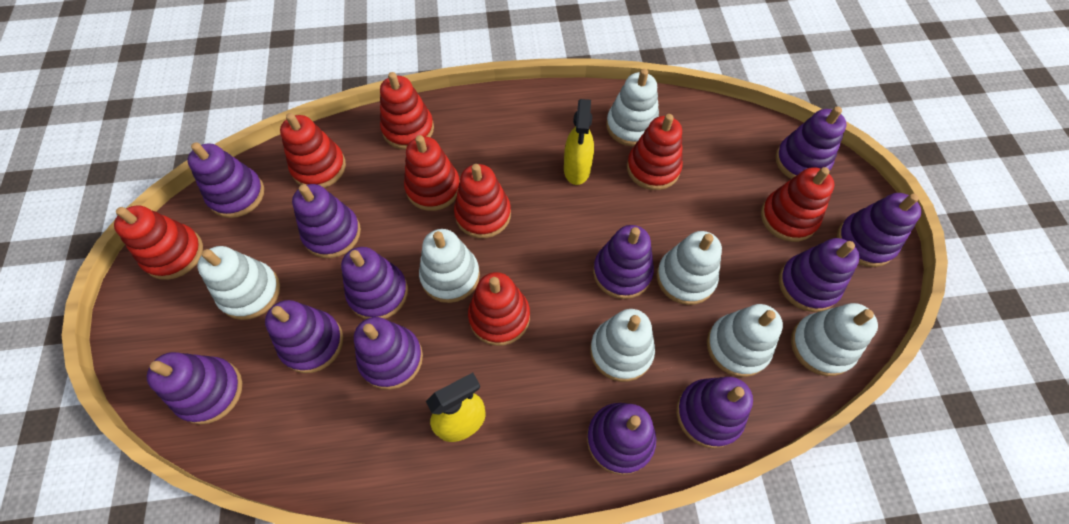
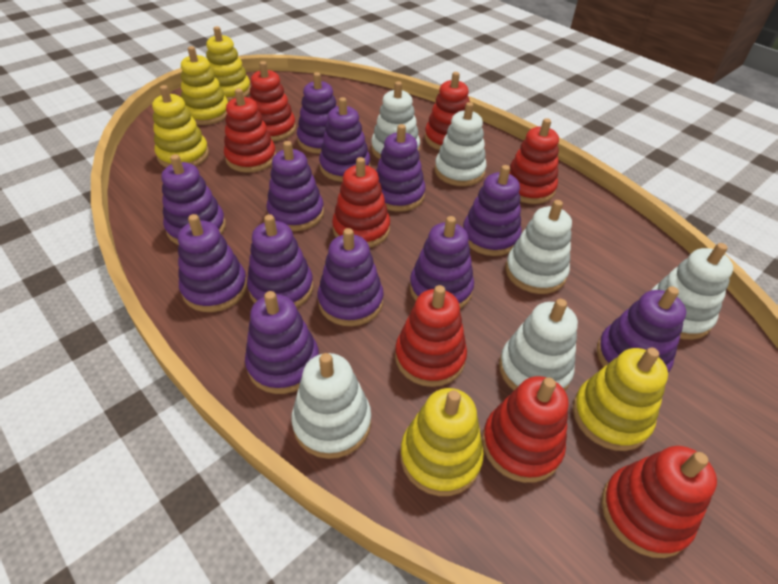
white stacking toy: [198,246,280,320] [419,229,480,303] [590,309,655,382] [606,69,659,146] [657,231,722,305] [707,304,783,377] [791,303,878,376] = 7 -> [292,353,371,459] [371,81,420,159] [435,102,486,186] [499,299,578,391] [505,200,572,294] [651,243,733,340] = 6
yellow spray bottle: [426,373,486,442] [564,99,594,185] = 2 -> none = 0
yellow stacking toy: none = 0 -> [152,85,209,167] [181,46,228,125] [206,26,251,102] [400,388,484,496] [573,348,668,451] = 5

